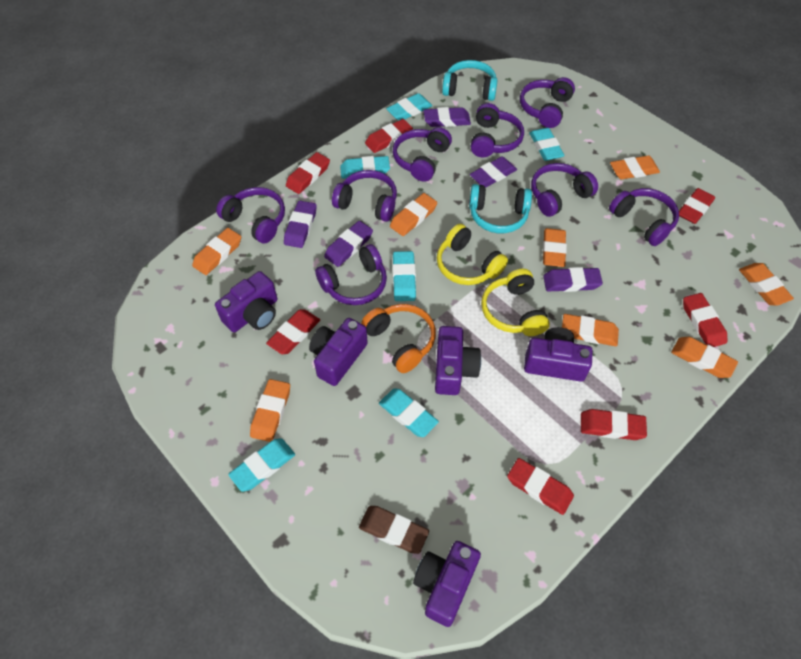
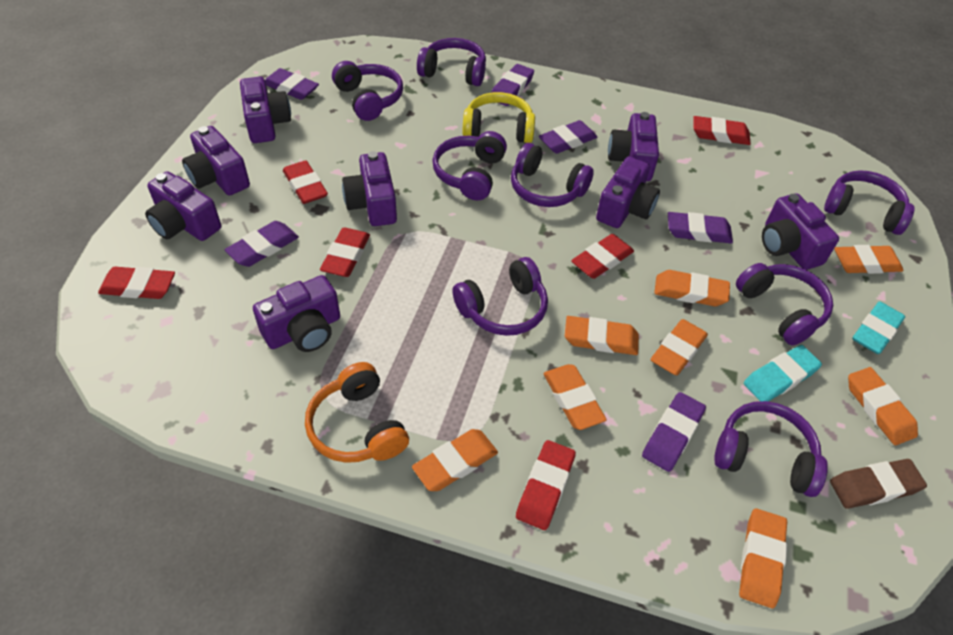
purple camera: [215,271,277,332] [309,318,368,386] [413,541,481,627] [435,326,481,395] [524,327,593,382] = 5 -> [145,171,221,241] [182,126,250,196] [240,77,291,143] [253,275,340,352] [342,151,397,226] [596,156,660,228] [608,112,659,181] [762,193,839,270] = 8
purple eraser: [284,201,317,248] [324,221,373,267] [424,107,471,127] [470,156,517,188] [543,267,603,292] = 5 -> [225,221,299,267] [265,68,319,100] [491,64,534,106] [539,120,597,154] [642,392,706,472] [668,212,733,243] = 6
red eraser: [266,309,320,354] [286,152,330,194] [365,119,413,153] [507,458,574,515] [581,409,647,440] [679,188,715,224] [683,293,727,347] = 7 -> [98,267,175,299] [283,160,328,204] [320,228,370,277] [516,440,576,530] [571,234,634,279] [693,116,750,145] = 6
turquoise eraser: [228,438,295,492] [340,156,390,179] [379,389,439,437] [386,93,432,120] [393,251,416,301] [529,128,565,161] = 6 -> [744,345,822,402] [852,302,905,354] = 2
turquoise headphones: [442,60,498,101] [469,184,532,233] = 2 -> none = 0
yellow headphones: [437,224,508,285] [481,269,550,336] = 2 -> [463,92,535,143] = 1

